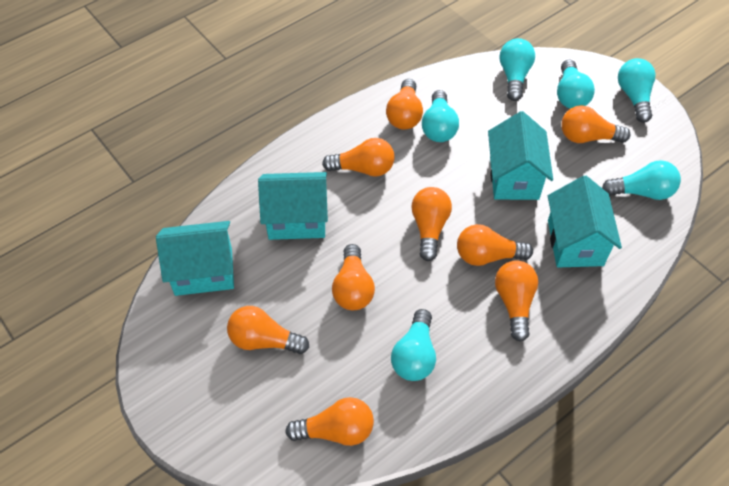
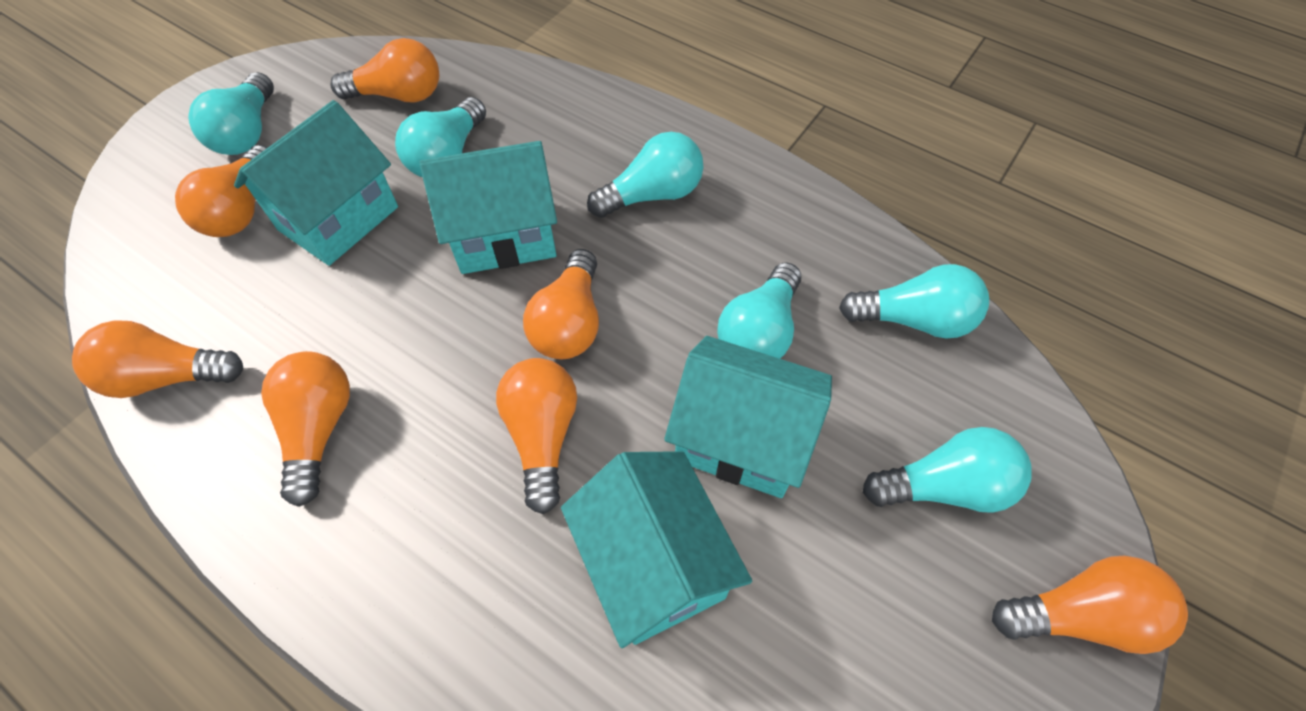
orange light bulb: [227,306,309,354] [285,397,374,446] [322,138,395,177] [332,244,375,310] [386,79,423,130] [411,187,452,261] [457,224,533,266] [495,260,538,342] [561,105,631,143] = 9 -> [72,320,243,398] [175,145,268,237] [261,351,350,507] [330,38,439,103] [496,358,577,514] [523,249,599,359] [992,556,1188,654] = 7

